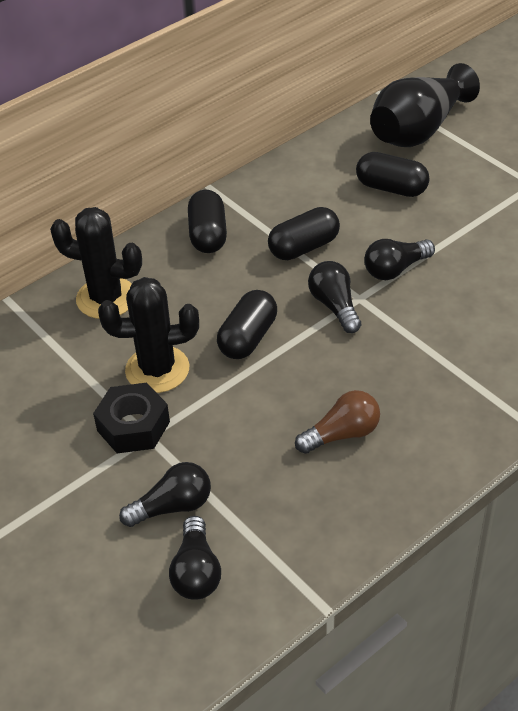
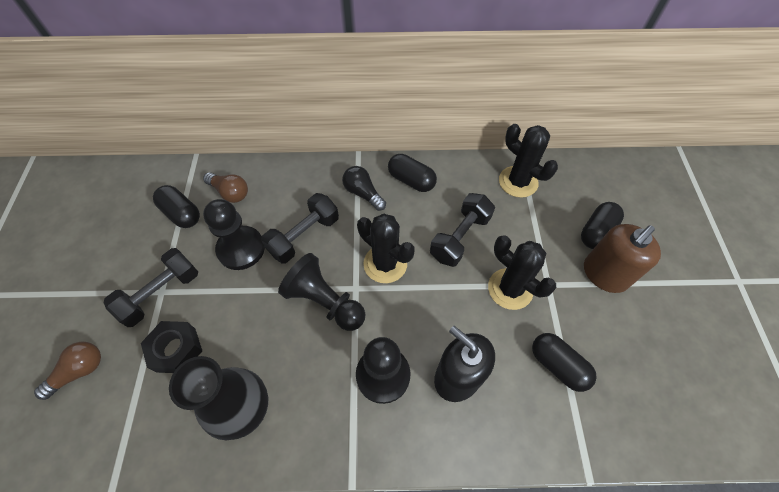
black cactus: [50,207,142,319] [98,277,199,393] = 2 -> [357,214,415,283] [488,235,556,310] [499,124,558,198] = 3
black dumbbell: none = 0 -> [103,248,198,327] [261,193,339,263] [430,193,495,267] = 3
black light bulb: [119,462,211,527] [169,516,221,600] [308,261,361,333] [364,239,435,280] = 4 -> [342,166,386,211] = 1
black pawn: none = 0 -> [203,199,265,270] [278,253,365,331] [356,337,411,404] = 3
black soap dispenser: none = 0 -> [434,326,495,402] = 1
brown light bulb: [295,390,380,454] = 1 -> [34,342,101,400] [203,172,248,203] = 2
brown soap dispenser: none = 0 -> [584,224,661,293] = 1

